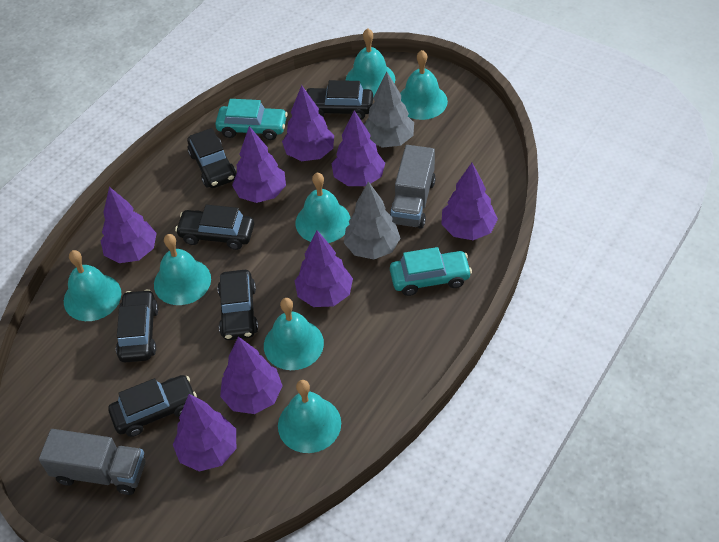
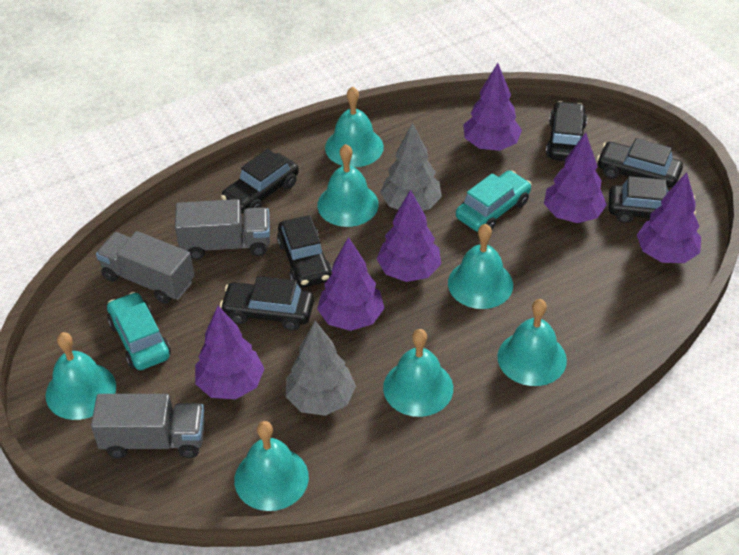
grey truck: [39,429,145,495] [390,145,436,229] = 2 -> [91,394,205,458] [96,231,194,304] [175,199,270,260] = 3
purple tree: [101,187,157,263] [173,394,236,471] [220,337,283,414] [232,126,286,203] [282,85,334,161] [295,230,353,307] [332,110,385,186] [441,163,498,240] = 8 -> [195,306,265,399] [317,237,384,331] [377,189,441,282] [463,63,522,151] [544,133,607,223] [637,172,701,263] = 6

